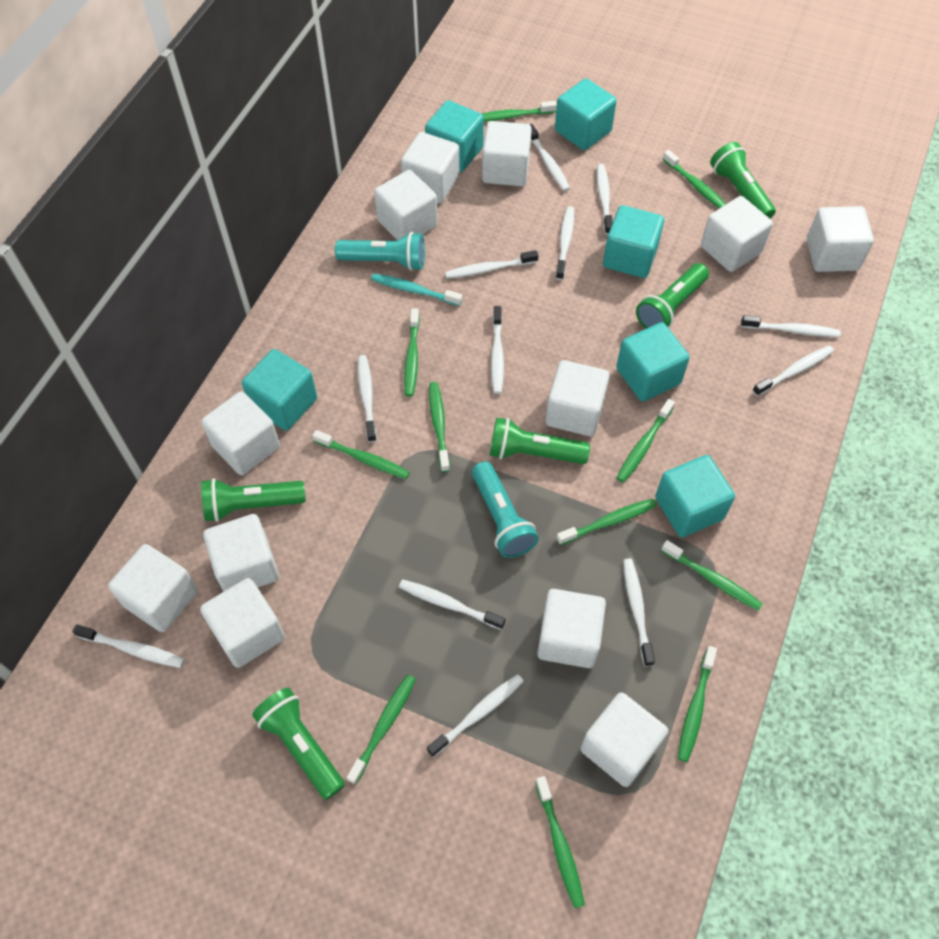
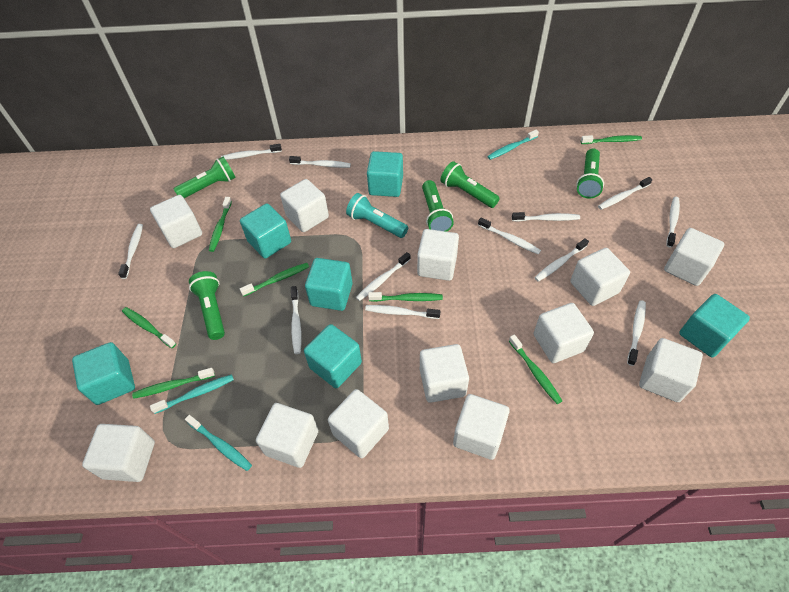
green toothbrush: [312,430,410,479] [346,675,416,785] [404,308,420,397] [429,382,450,472] [482,101,557,122] [535,776,585,908] [556,499,657,545] [617,399,675,482] [661,540,763,611] [663,150,726,209] [678,646,717,762] = 11 -> [122,307,176,348] [132,368,215,399] [209,197,232,252] [240,263,309,297] [368,292,443,302] [509,335,562,404] [580,135,642,144] = 7
turquoise flashlight: [335,232,425,271] [472,461,539,558] = 2 -> [346,193,408,238] = 1
turquoise toothbrush: [371,274,462,306] = 1 -> [150,374,234,414] [185,415,252,471] [487,130,539,160] = 3

